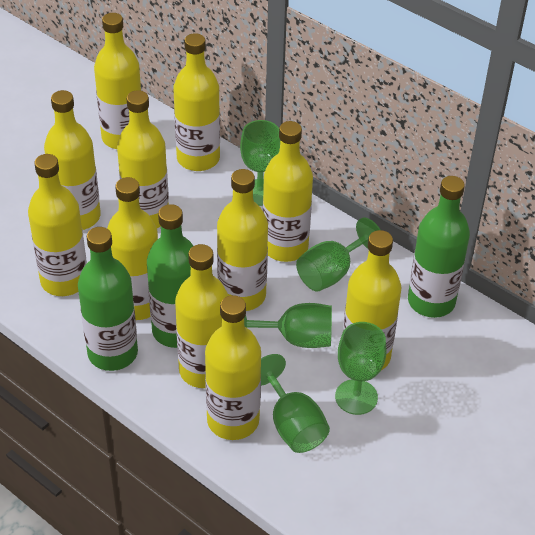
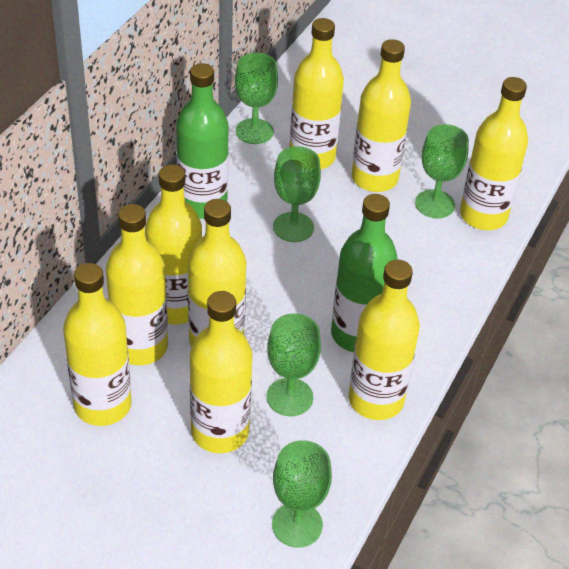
green bottle: [78,227,138,371] [147,204,193,348] [408,176,470,318] = 3 -> [176,63,229,219] [331,194,398,352] = 2
yellow bottle: [28,154,87,296] [44,90,101,230] [94,13,141,149] [107,177,158,320] [117,90,169,228] [173,33,220,171] [175,244,229,388] [205,295,261,440] [217,169,268,311] [263,121,313,262] [343,230,401,370] = 11 -> [63,263,132,426] [106,204,168,365] [145,165,202,324] [188,199,246,347] [190,291,253,453] [290,18,344,169] [349,260,420,420] [352,39,411,192] [460,77,528,230] = 9

